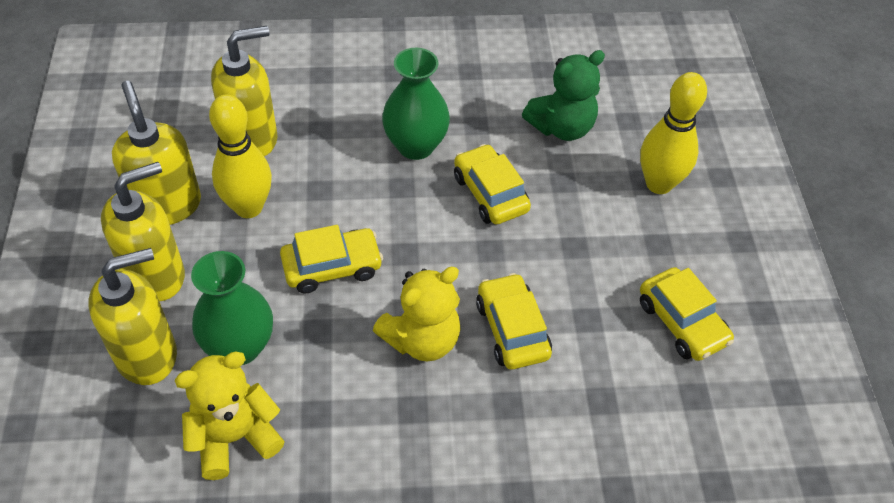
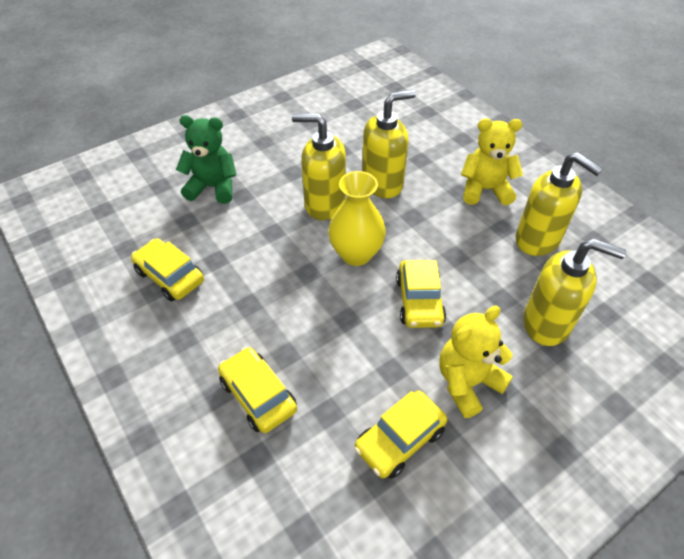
green vase: [191,251,273,365] [382,48,450,160] = 2 -> none = 0
yellow bowling pin: [209,94,272,218] [640,72,707,194] = 2 -> none = 0
yellow vase: none = 0 -> [328,171,386,266] = 1

